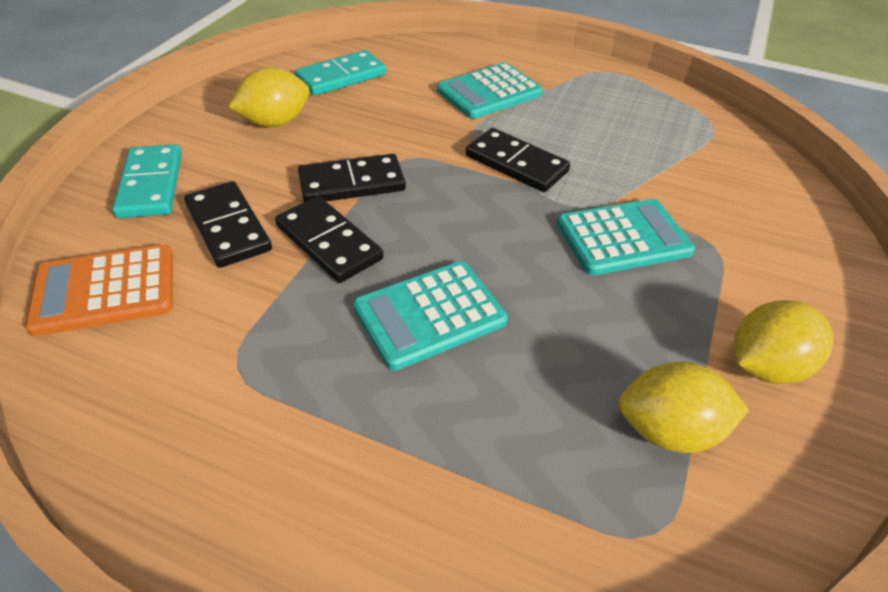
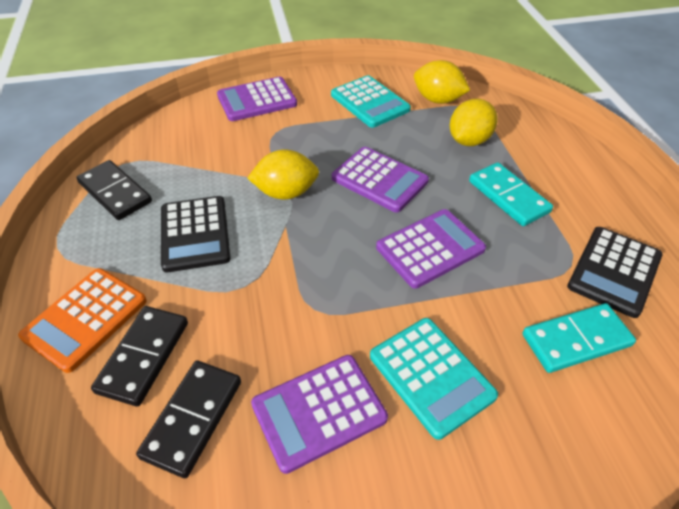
black calculator: none = 0 -> [161,196,231,272] [567,227,662,318] = 2
black domino: [184,181,272,268] [275,196,383,283] [298,154,406,202] [466,128,570,192] = 4 -> [76,160,152,220] [91,306,188,407] [136,360,241,478] = 3
purple calculator: none = 0 -> [217,77,297,121] [251,355,388,474] [332,147,429,213] [376,209,486,289] = 4
turquoise calculator: [353,261,508,371] [437,62,543,119] [557,199,695,275] = 3 -> [331,75,411,128] [370,318,498,440] = 2

